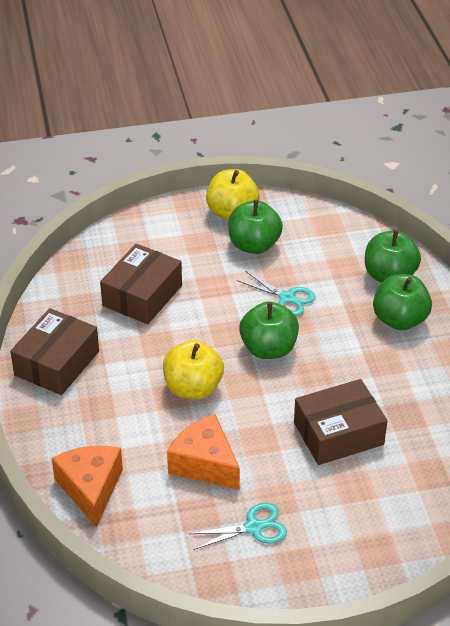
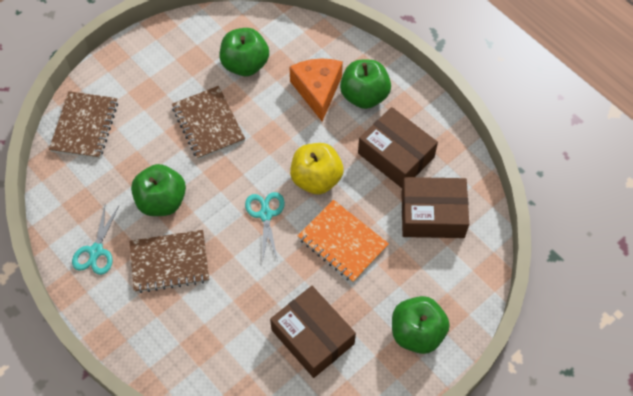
brown notebook: none = 0 -> [49,91,118,159] [129,230,209,293] [172,86,245,160] = 3
orange cheese: [52,446,123,527] [167,414,240,490] = 2 -> [289,58,343,121] = 1
orange notebook: none = 0 -> [298,200,389,283] = 1
yellow apple: [163,340,224,399] [206,169,259,220] = 2 -> [290,143,344,195] = 1

